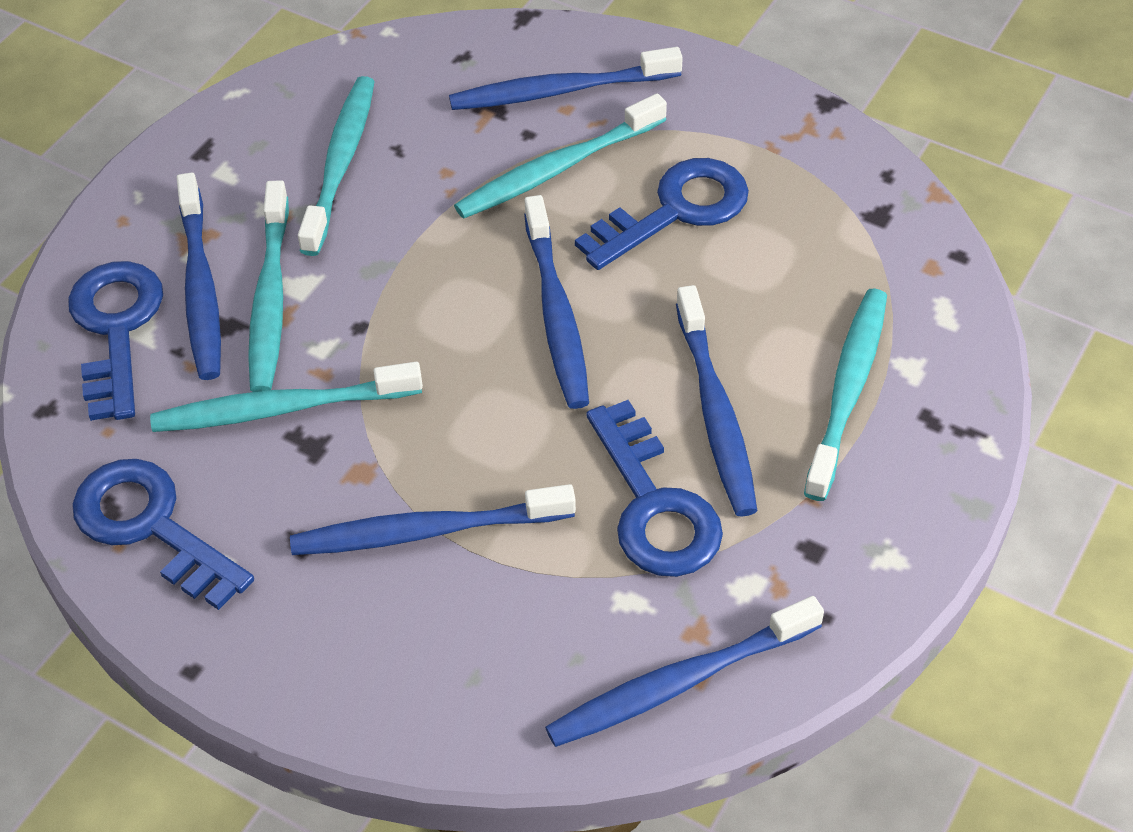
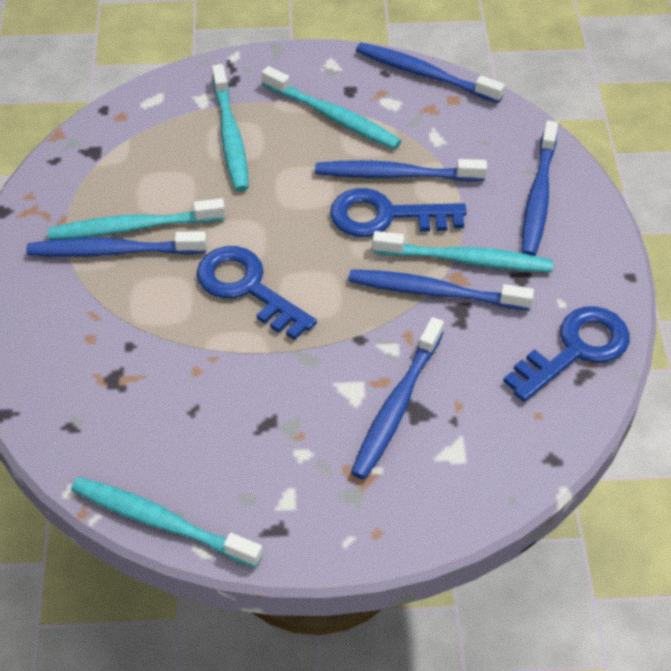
blue key: [68,261,163,421] [72,459,254,610] [575,158,749,270] [586,400,723,577] = 4 -> [197,246,317,340] [330,188,466,237] [503,306,630,402] = 3

